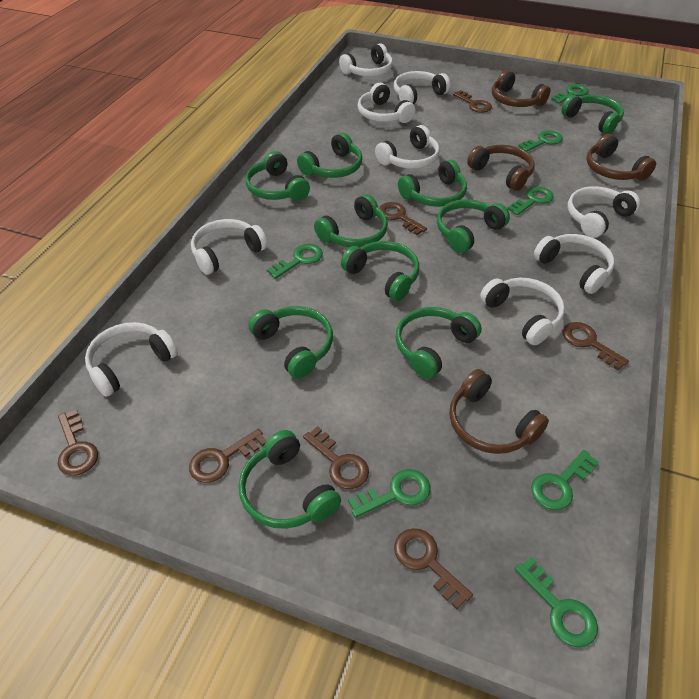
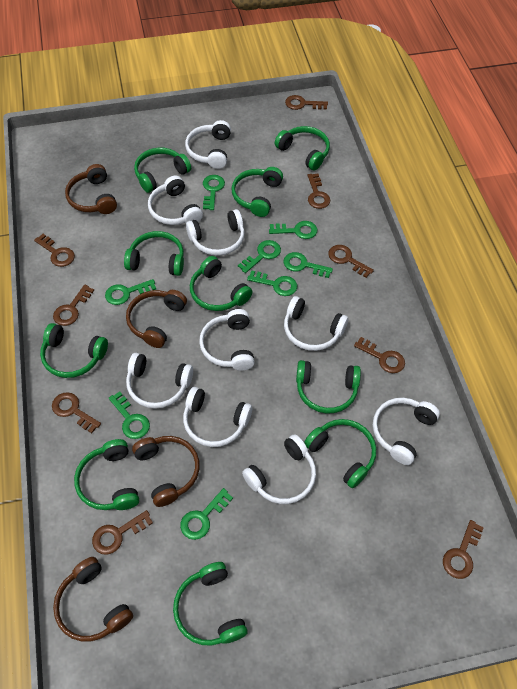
brown key: [58,409,98,476] [189,429,267,483] [303,426,369,489] [379,202,427,235] [394,528,473,609] [453,90,492,113] [563,322,629,370] = 7 -> [34,234,75,267] [52,392,101,433] [53,285,94,326] [92,510,153,555] [285,95,328,110] [308,173,330,209] [328,245,374,278] [354,337,405,373] [443,520,484,579] = 9
green key: [267,244,323,279] [348,469,431,518] [507,187,554,215] [515,557,598,648] [518,130,563,152] [531,450,599,510] [551,84,589,104] = 7 -> [105,279,156,305] [109,392,150,439] [180,488,233,540] [203,175,225,210] [238,240,281,273] [247,270,297,296] [269,221,317,239] [283,252,333,278] = 8

